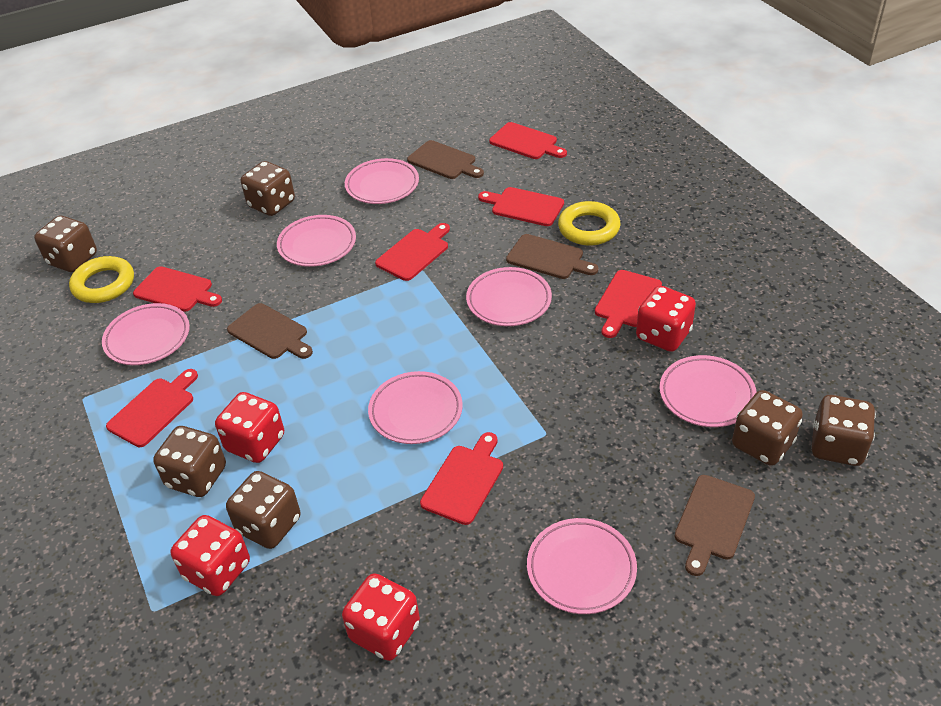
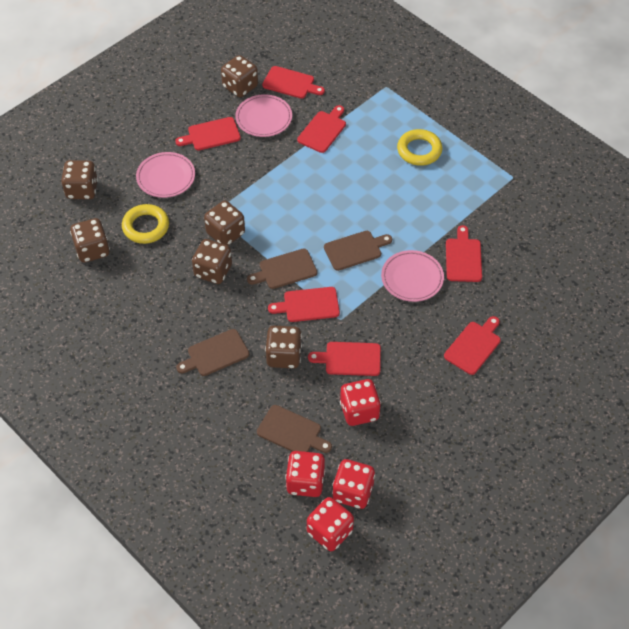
pink plate: [102,303,190,365] [277,215,356,267] [345,158,419,204] [368,371,463,444] [466,267,552,326] [527,518,637,614] [660,355,757,427] = 7 -> [136,152,195,198] [235,94,292,137] [381,250,444,302] = 3

